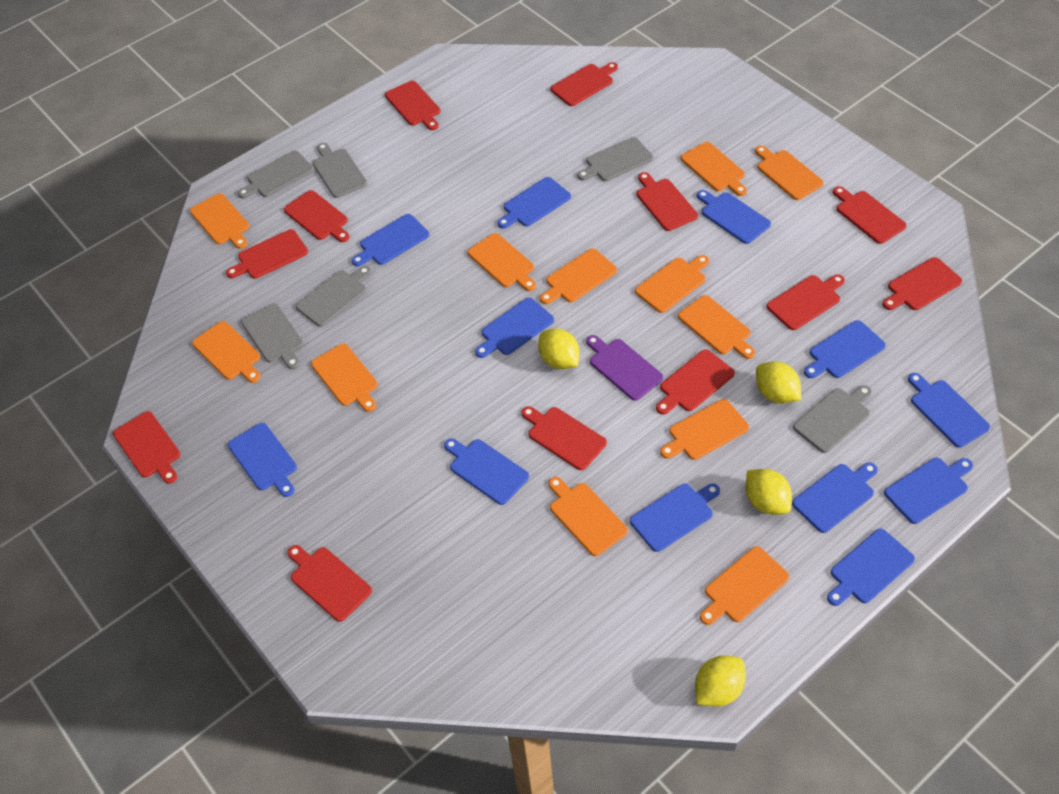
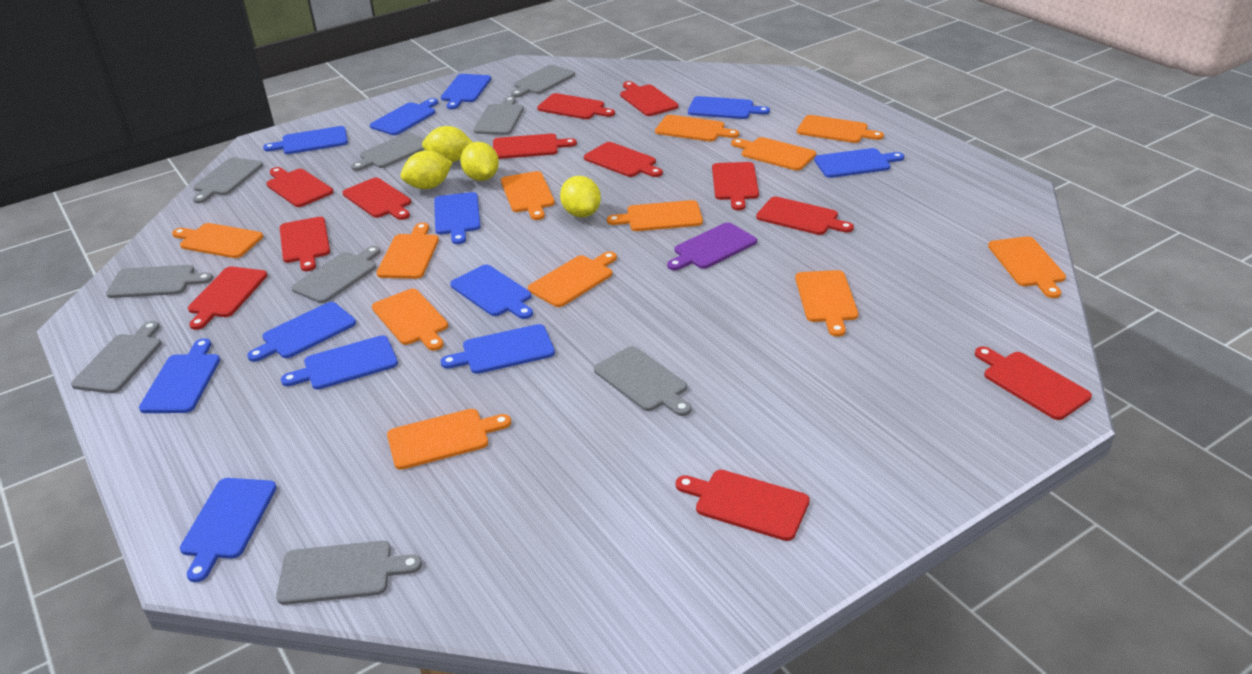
grey cutting board: [238,151,314,198] [241,303,304,369] [296,266,371,327] [312,143,367,198] [577,137,653,181] [793,385,872,453] = 6 -> [71,321,162,393] [106,265,213,298] [193,157,263,203] [276,541,422,605] [291,246,381,303] [351,132,425,171] [473,96,524,135] [511,65,575,97] [594,346,691,416] = 9

